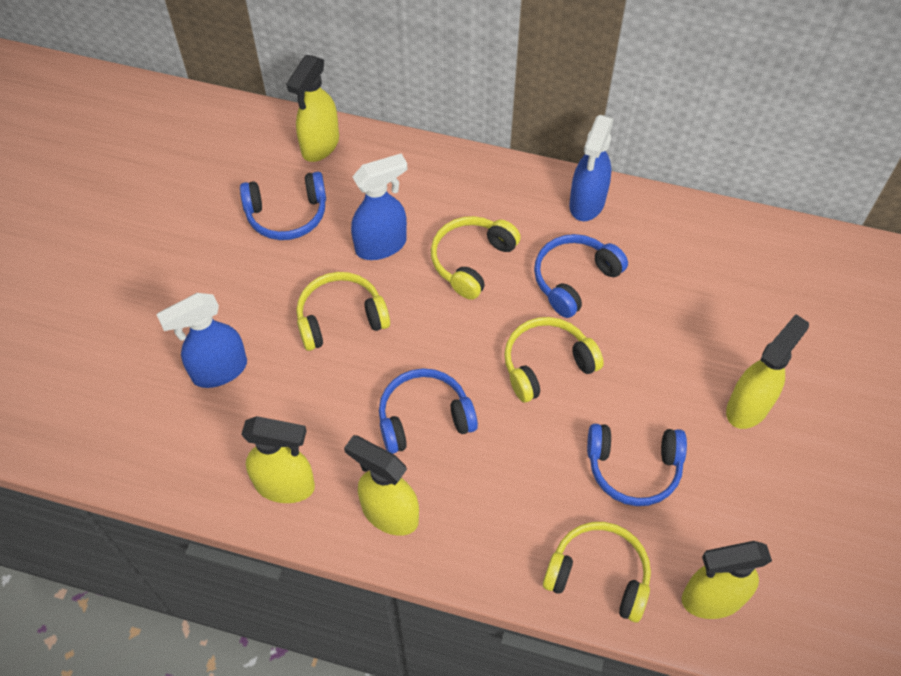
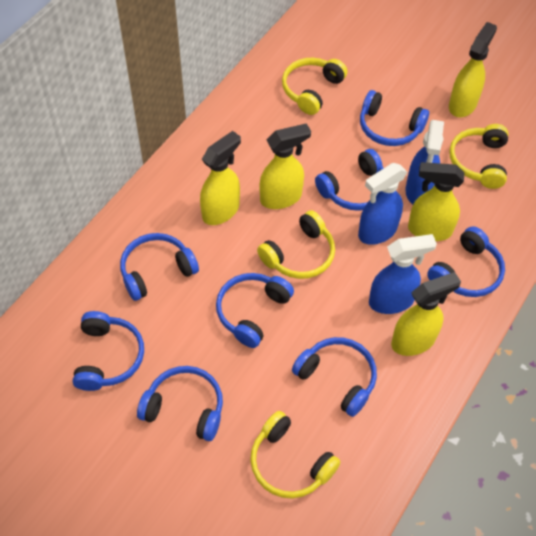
blue headphones: [240,172,326,240] [379,368,478,454] [534,234,628,318] [587,424,687,506] = 4 -> [73,311,144,391] [120,233,199,301] [137,366,223,441] [216,273,294,348] [292,337,377,417] [315,149,383,211] [360,90,429,146] [427,226,505,297] = 8

